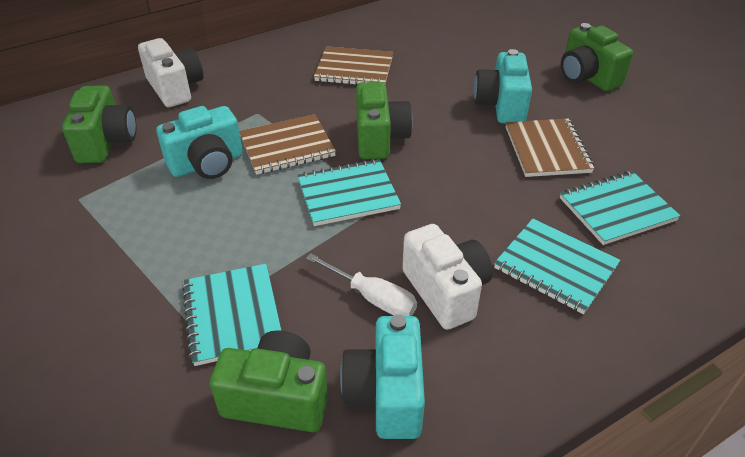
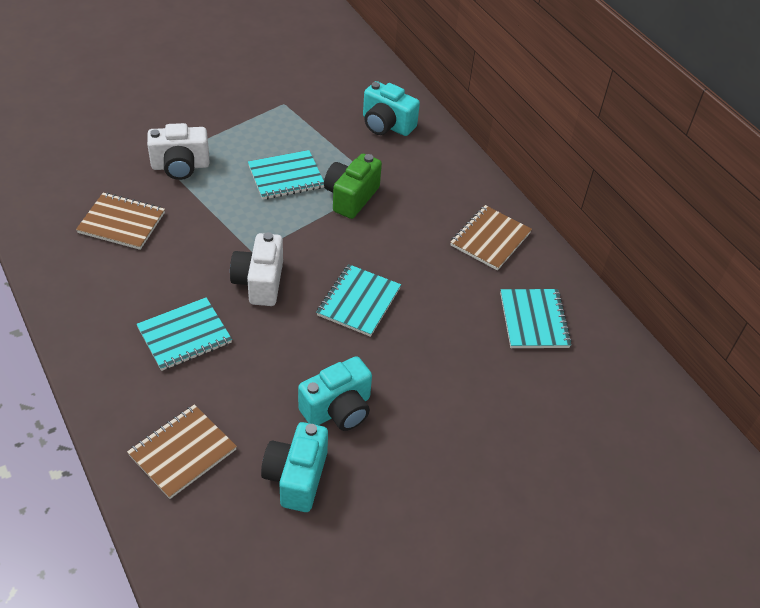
green camera: [62,85,136,163] [210,330,328,432] [356,82,413,159] [561,23,633,91] = 4 -> [324,154,382,219] = 1
white screwdriver: [306,253,417,316] = 1 -> none = 0

